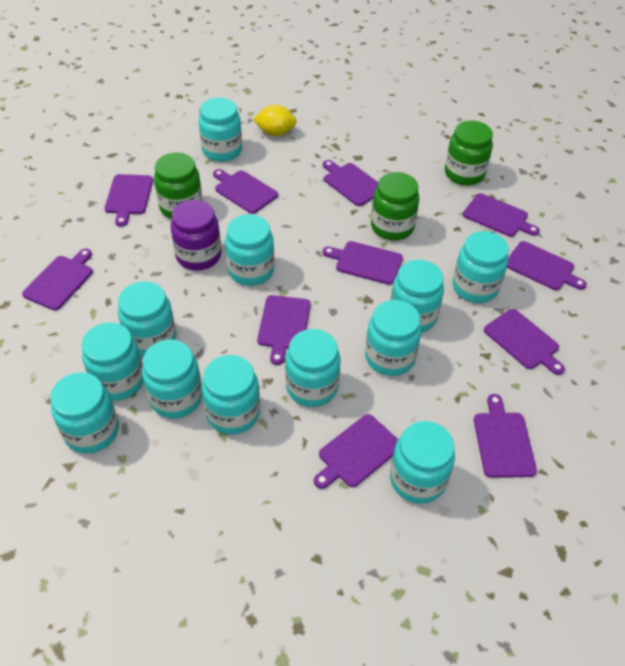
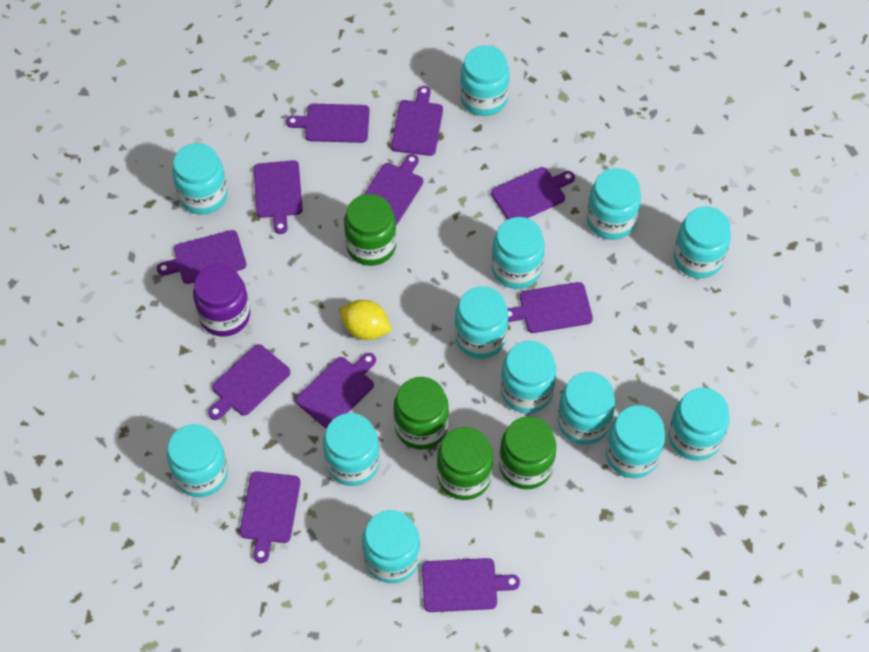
green jar: [154,152,203,219] [371,172,419,241] [445,120,493,185] = 3 -> [344,194,396,266] [394,377,449,450] [437,427,493,500] [499,416,556,489] = 4
turquoise jar: [50,372,119,453] [82,322,144,401] [118,281,176,357] [142,340,202,419] [199,98,242,162] [202,355,260,434] [225,214,274,286] [285,329,340,407] [365,300,421,376] [390,421,455,504] [391,260,444,333] [453,231,509,303] = 12 -> [167,424,228,497] [173,143,228,215] [323,413,380,486] [362,510,420,583] [455,286,508,359] [460,46,509,116] [492,217,545,289] [501,341,556,413] [558,372,615,445] [587,168,641,240] [606,405,665,478] [669,388,729,461] [674,206,731,278] = 13

